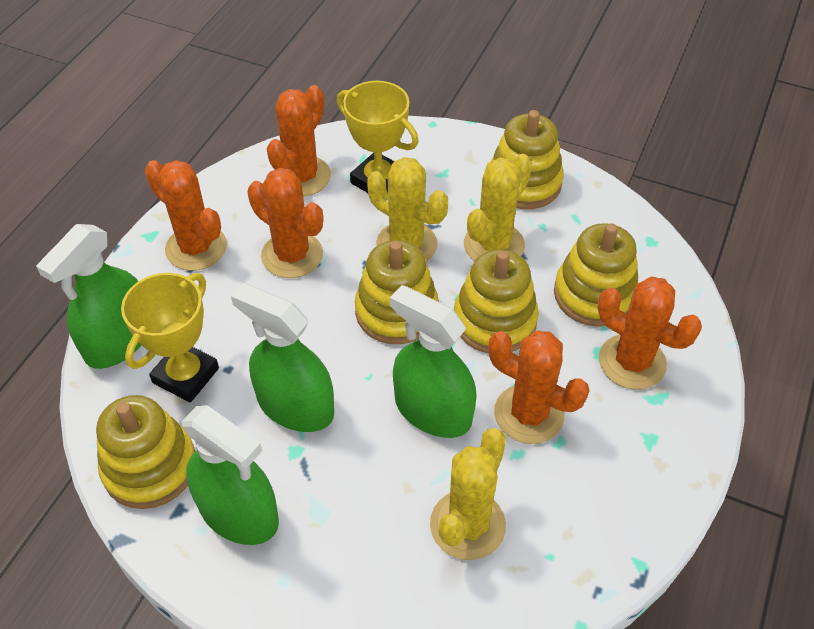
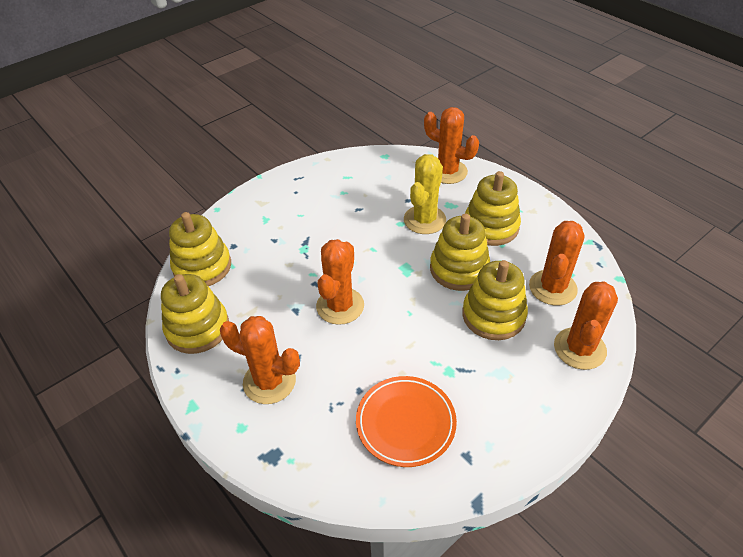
green spray bottle: [36,224,141,369] [182,405,279,545] [231,283,334,432] [390,285,477,438] = 4 -> none = 0
orange plate: none = 0 -> [356,376,457,467] = 1
yellow cactus: [367,157,448,262] [430,428,506,560] [464,154,532,261] = 3 -> [404,154,446,234] = 1
yellow trophy: [121,273,219,403] [337,81,419,193] = 2 -> none = 0

